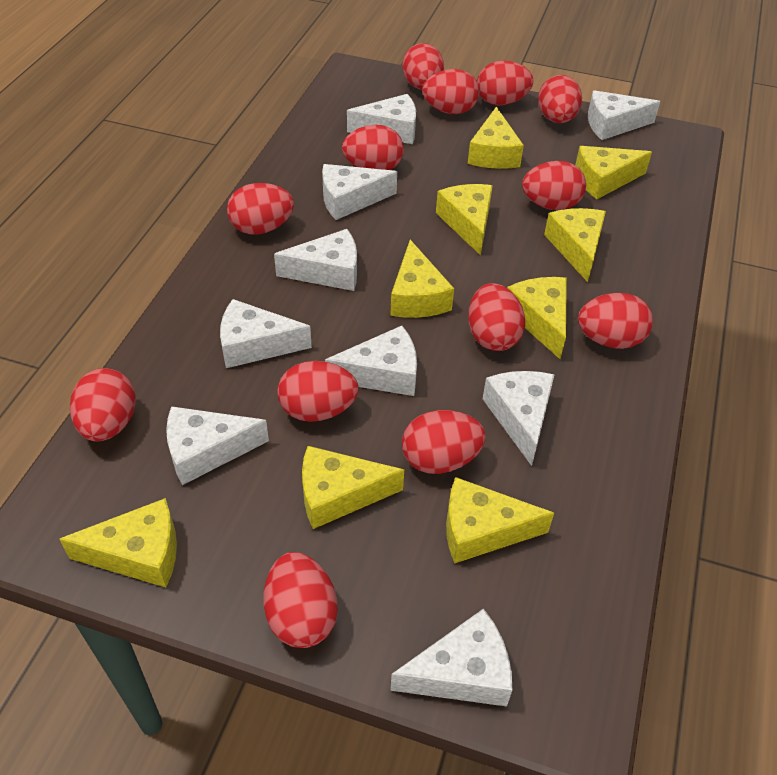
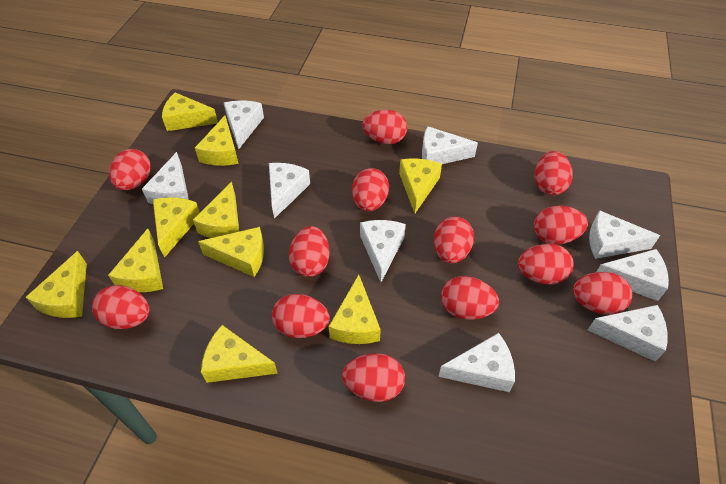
yellow cheese: [59,498,177,587] [302,446,404,529] [390,240,454,318] [436,184,493,255] [446,477,554,564] [468,107,524,169] [507,277,567,359] [544,208,606,282] [575,146,652,199] = 9 -> [26,251,87,318] [108,229,163,292] [153,197,200,258] [162,92,218,131] [193,182,239,238] [195,116,239,166] [198,227,264,277] [201,325,278,383] [329,275,381,344] [399,159,442,213] = 10

